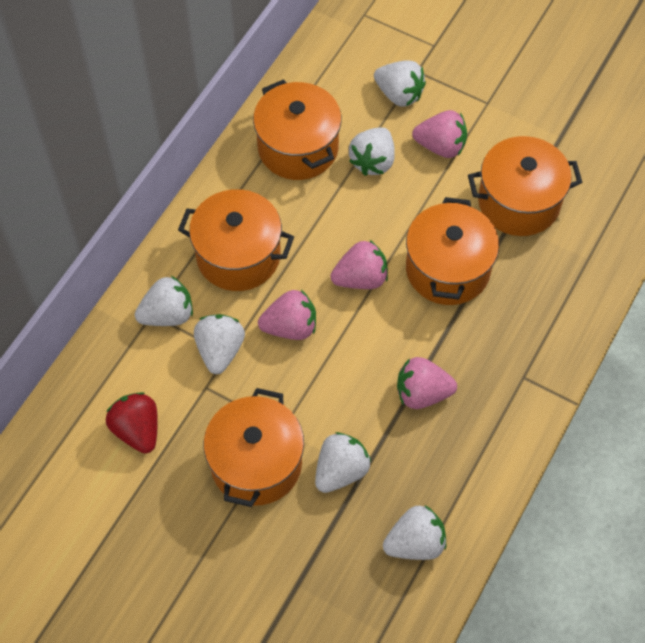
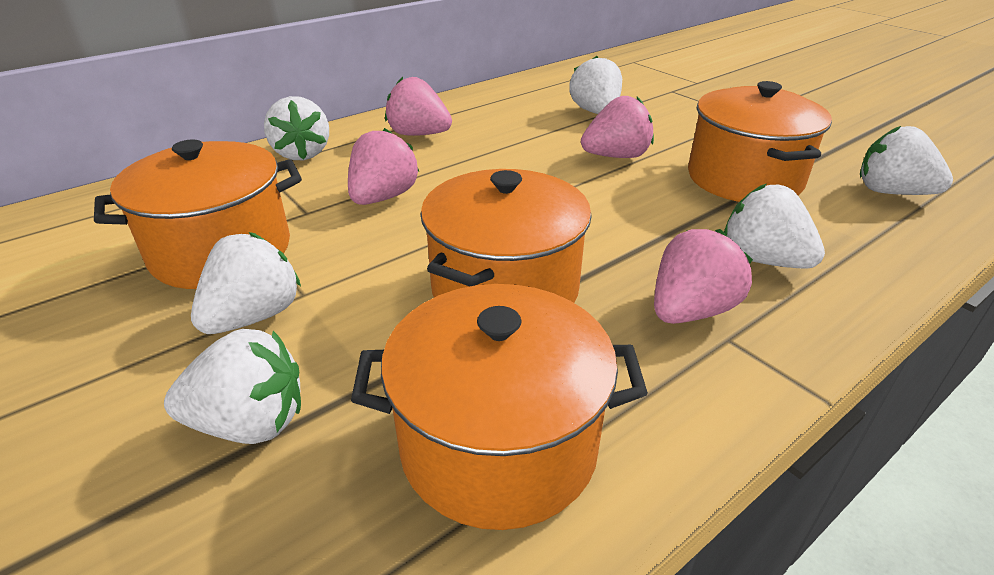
orange pot: [178,189,294,291] [203,388,304,507] [253,79,342,180] [406,197,499,305] [468,136,582,236] = 5 -> [94,140,302,289] [351,284,648,530] [420,169,592,303] [688,81,832,202] = 4
red strawberry: [106,392,158,454] = 1 -> none = 0

